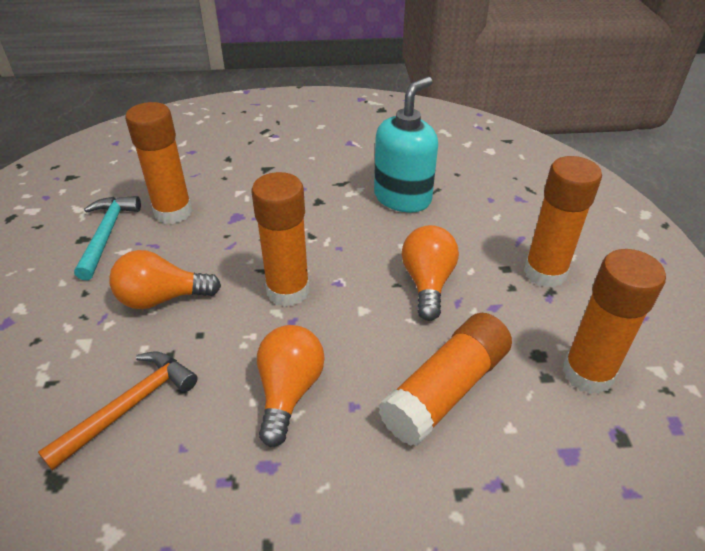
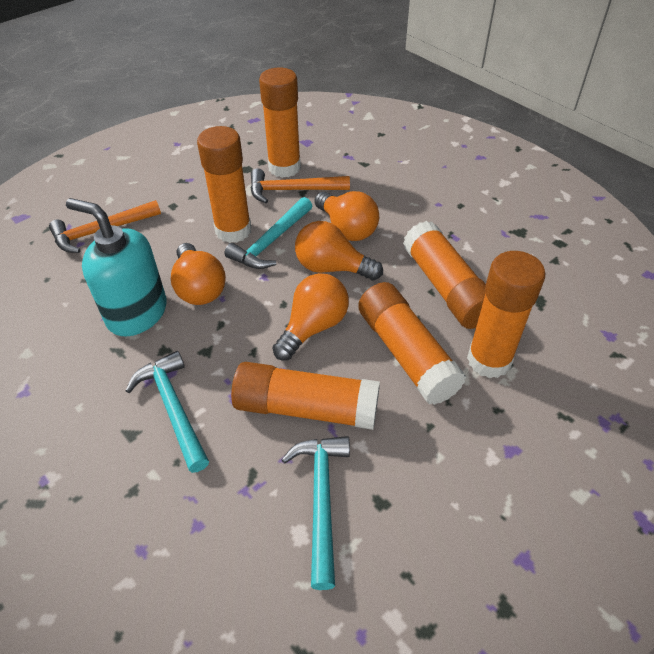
orange glue stick: [125,102,192,224] [251,172,310,307] [379,313,512,446] [524,156,602,288] [562,249,666,394] = 5 -> [197,126,251,243] [231,362,380,430] [259,67,301,178] [358,282,466,405] [403,221,486,329] [467,251,545,378] = 6
orange hammer: [38,352,198,471] = 1 -> [49,200,161,253] [250,168,350,203] = 2
orange light bulb: [109,250,221,309] [257,325,325,447] [402,225,459,321] = 3 -> [171,243,226,305] [272,273,349,361] [295,221,383,280] [315,191,379,241] = 4
turquoise hammer: [74,196,141,280] = 1 -> [126,351,209,473] [224,197,312,269] [282,436,350,590] = 3

